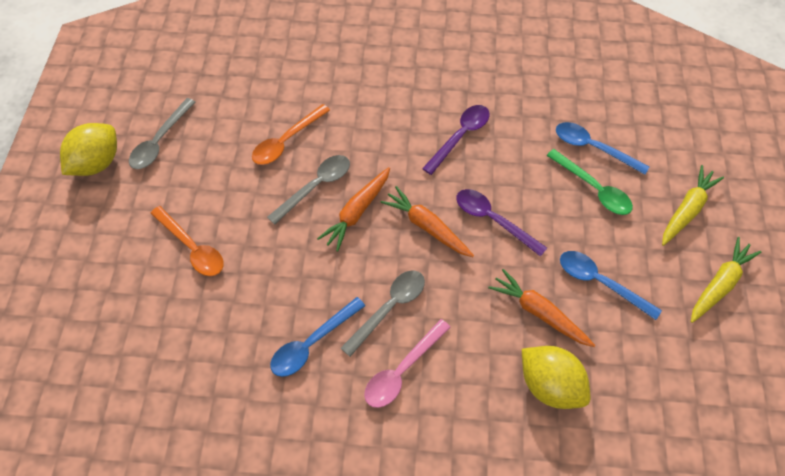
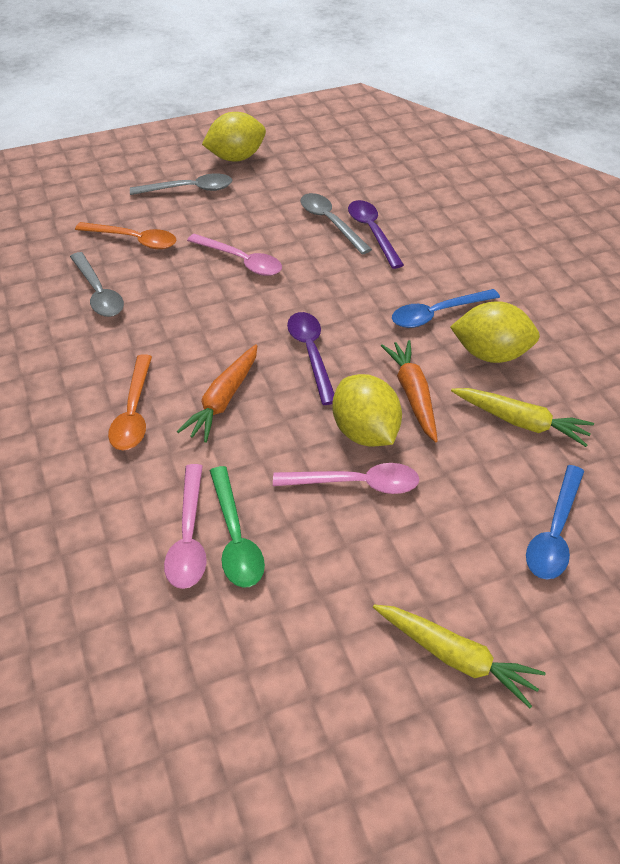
blue spoon: [270,297,365,377] [556,122,650,175] [560,251,662,320] = 3 -> [392,289,500,328] [526,465,584,580] = 2
orange carrot: [317,167,390,252] [380,186,474,257] [488,269,595,347] = 3 -> [177,344,257,443] [381,340,438,442] = 2
pink spoon: [364,319,451,408] = 1 -> [164,464,207,589] [187,234,282,276] [273,463,419,494] = 3
yellow lemon: [60,123,117,176] [522,346,590,409] = 2 -> [202,112,266,162] [332,374,402,447] [450,301,540,363] = 3

